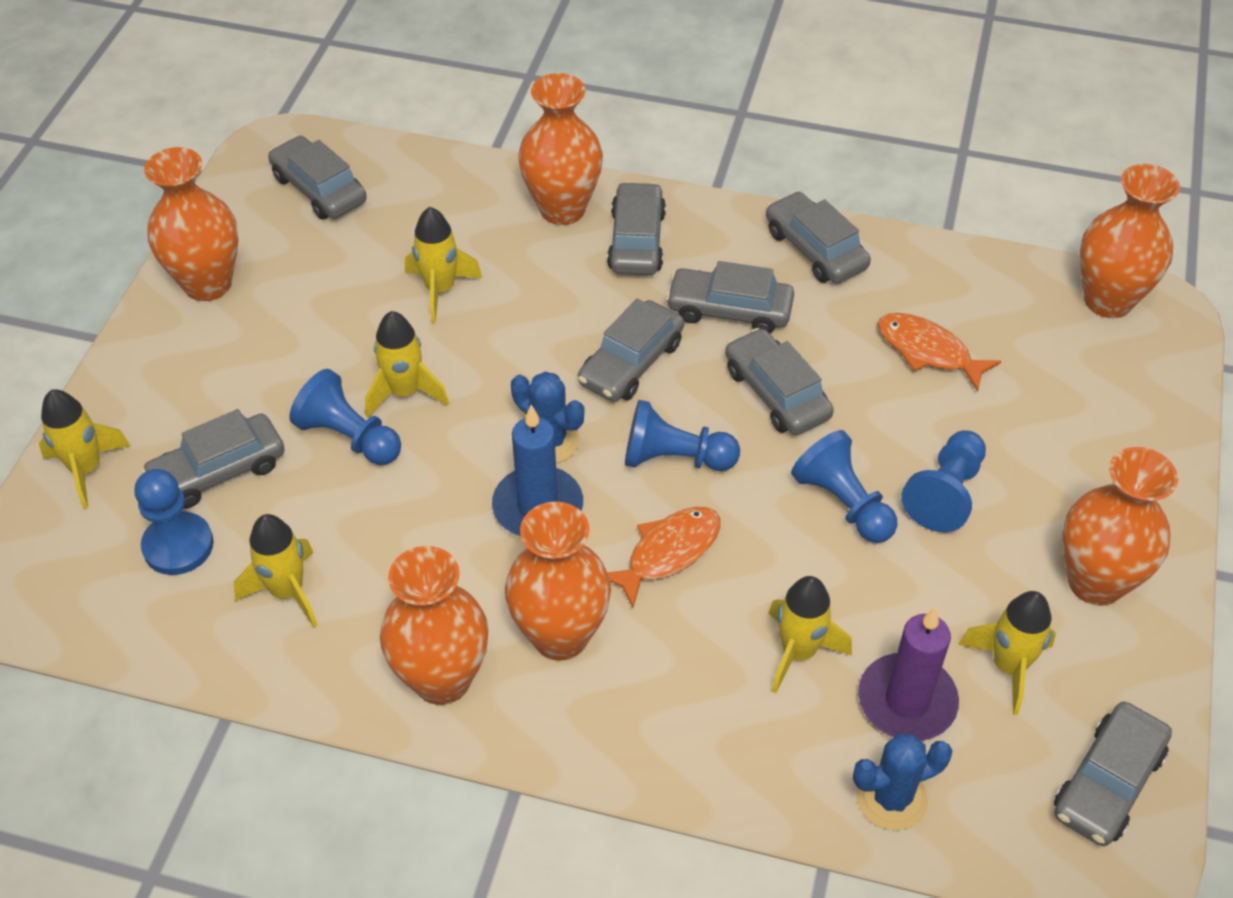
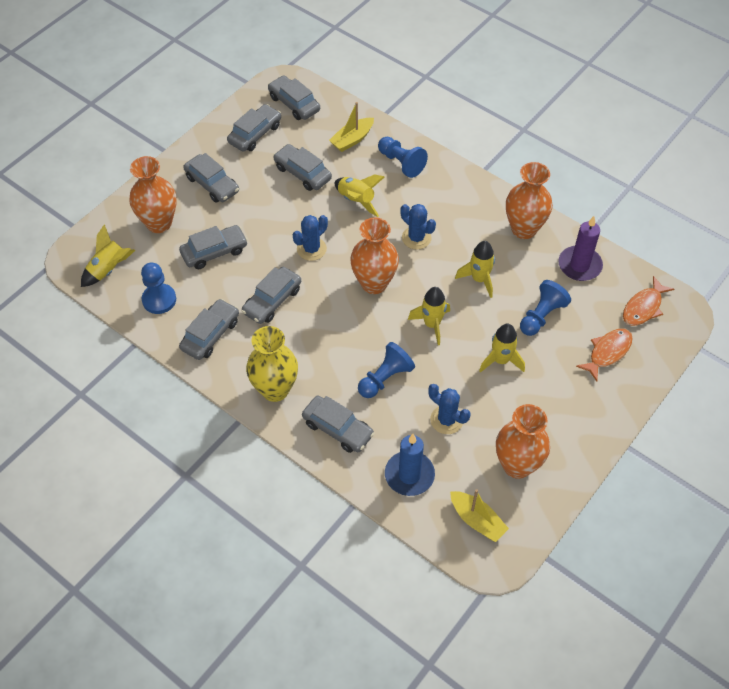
blue cactus: [511,372,584,463] [853,734,953,830] = 2 -> [292,215,328,261] [400,204,436,250] [429,384,470,434] = 3
blue pawn: [134,469,214,575] [289,369,401,465] [625,400,740,471] [791,430,897,543] [902,430,986,532] = 5 -> [141,263,176,314] [358,342,415,398] [378,137,428,178] [520,280,571,336] = 4
orange vase: [144,147,238,301] [380,546,489,705] [505,502,611,661] [518,73,603,225] [1062,447,1178,606] [1080,164,1180,318] = 6 -> [129,156,177,233] [350,217,399,294] [496,404,550,479] [506,162,553,239] = 4
yellow boat: none = 0 -> [329,102,374,152] [450,489,509,542] = 2
yellow rocket: [39,389,131,509] [234,514,318,627] [365,311,449,418] [405,207,482,323] [768,576,852,694] [958,591,1056,715] = 6 -> [81,224,135,287] [335,174,385,217] [408,287,450,345] [455,241,495,298] [479,324,525,373] = 5
yellow vase: none = 0 -> [246,326,298,402] = 1

